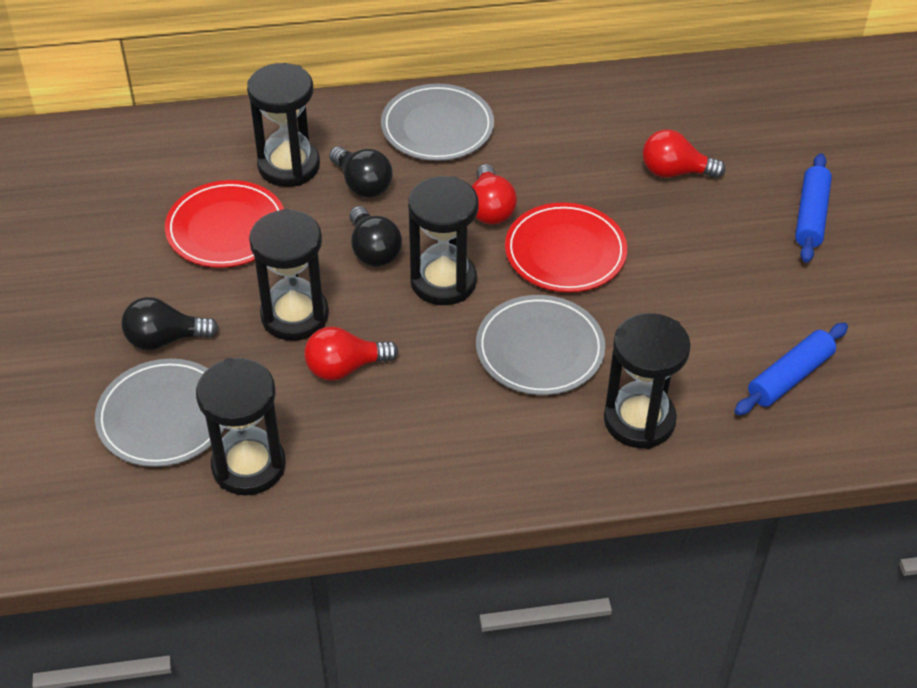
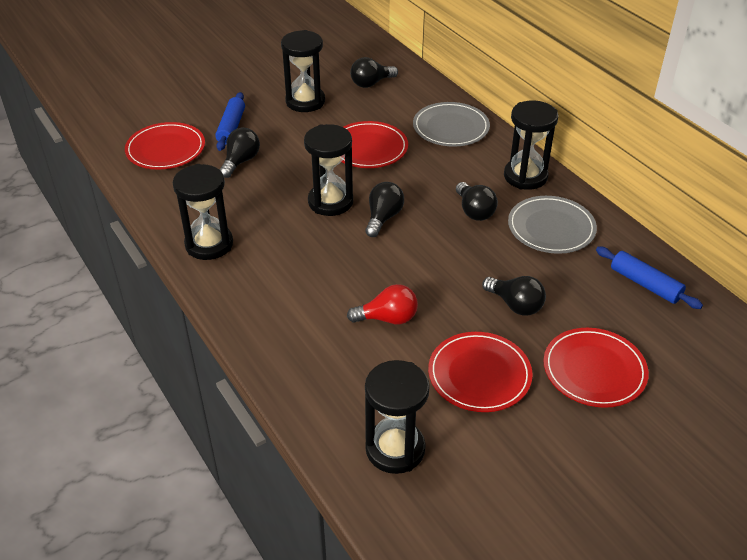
black light bulb: [122,297,219,350] [329,146,393,198] [350,206,402,267] = 3 -> [219,127,260,178] [350,57,398,88] [365,182,404,237] [456,182,498,221] [482,276,546,316] = 5
grey plate: [95,359,225,467] [381,84,494,161] [476,295,605,395] = 3 -> [413,102,490,147] [508,196,597,254] = 2
red light bulb: [304,327,398,381] [472,164,517,225] [643,130,726,178] = 3 -> [347,284,418,324] = 1
red plate: [165,180,284,268] [505,202,627,292] = 2 -> [125,122,205,169] [342,121,408,168] [428,332,533,412] [544,328,649,408] = 4

